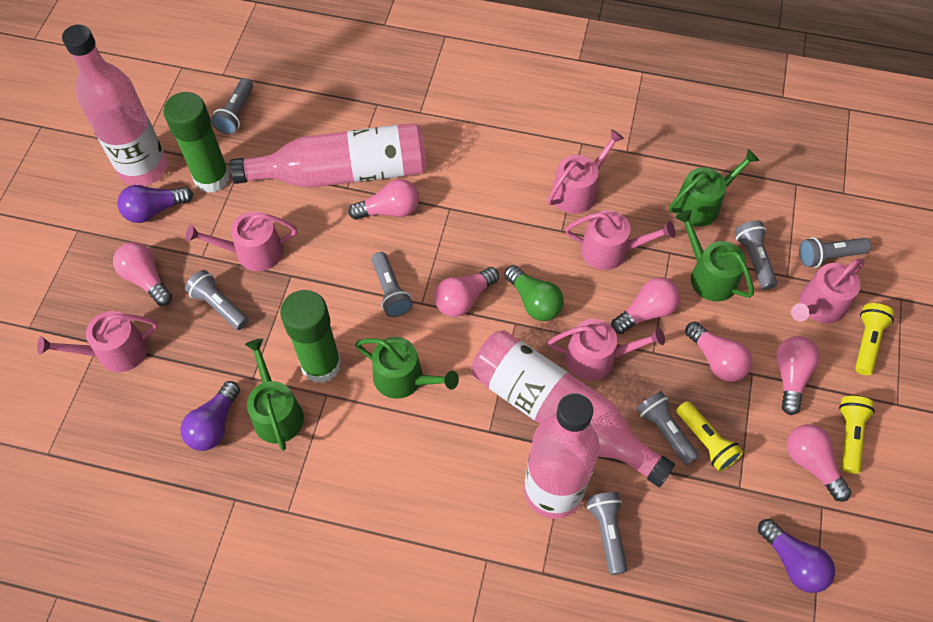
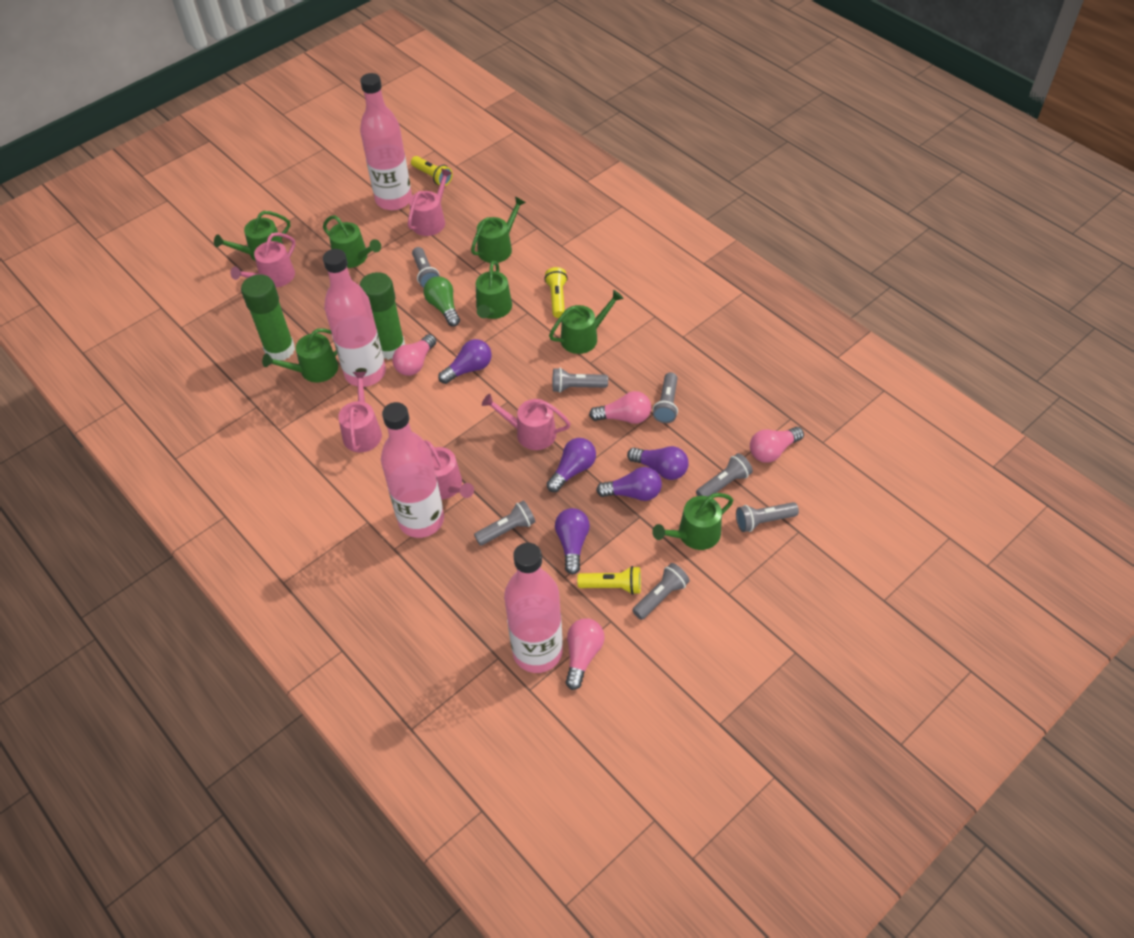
green watering can: [245,339,304,451] [355,337,459,399] [669,149,760,227] [676,210,754,302] = 4 -> [214,211,290,261] [262,329,338,382] [323,215,381,268] [471,196,526,263] [476,261,512,319] [549,290,624,354] [652,493,733,550] = 7
pink light bulb: [113,242,172,306] [348,179,419,220] [434,267,499,317] [611,277,680,334] [685,322,752,382] [776,336,820,415] [787,424,851,502] = 7 -> [392,334,437,376] [565,618,605,690] [589,391,651,424] [750,427,804,463] = 4
pink watering can: [37,311,158,372] [186,211,297,271] [547,129,625,214] [548,319,665,380] [565,210,676,270] [791,258,865,324] = 6 -> [231,232,295,287] [338,372,382,452] [408,168,452,236] [424,440,474,499] [482,394,571,450] = 5
purple light bulb: [117,185,193,223] [180,381,240,451] [758,519,835,593] = 3 -> [438,339,492,384] [547,438,596,492] [555,508,590,575] [596,467,662,501] [627,446,688,480] = 5

